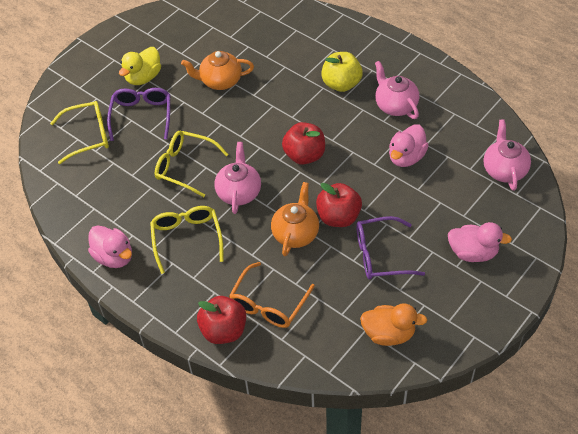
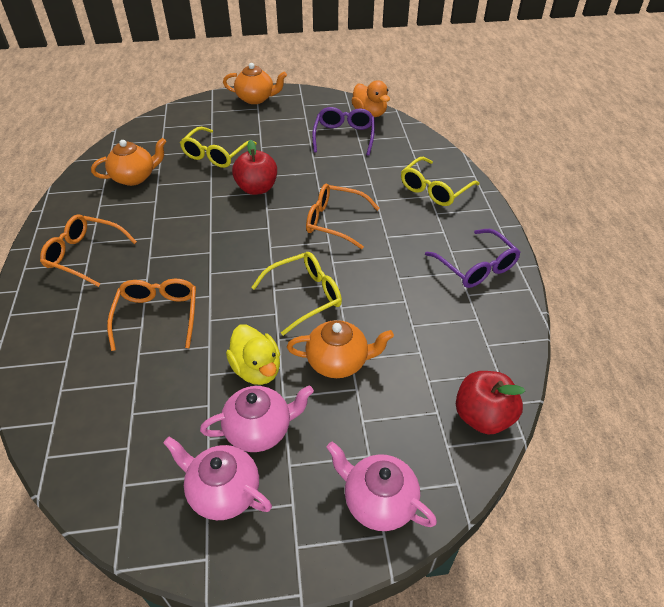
orange glasses: [229,262,315,328] = 1 -> [40,215,137,287] [107,279,196,351] [306,183,380,249] = 3
orange teapot: [181,51,254,90] [271,182,319,256] = 2 -> [91,138,167,186] [223,63,287,104] [287,320,394,378] = 3
pink duck: [88,225,132,268] [389,124,429,167] [448,222,512,262] = 3 -> none = 0
red apple: [197,296,246,344] [282,122,325,165] [316,183,362,227] = 3 -> [232,140,277,195] [456,371,525,435] = 2
yellow apple: [321,52,363,92] = 1 -> none = 0

